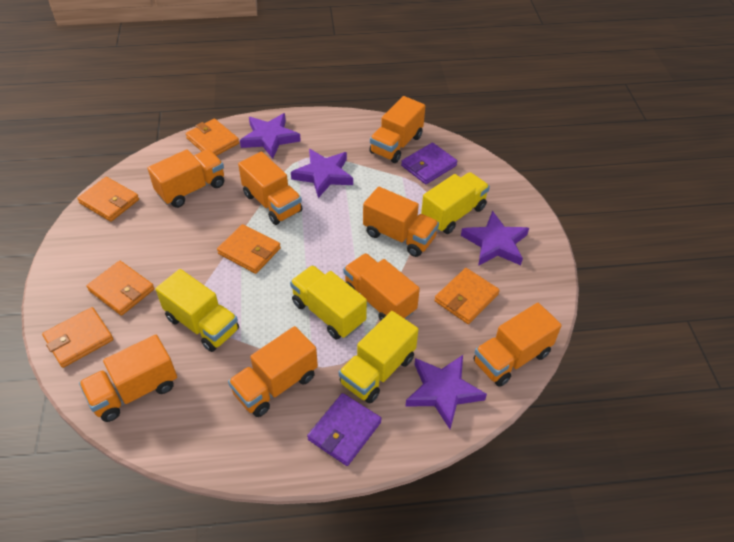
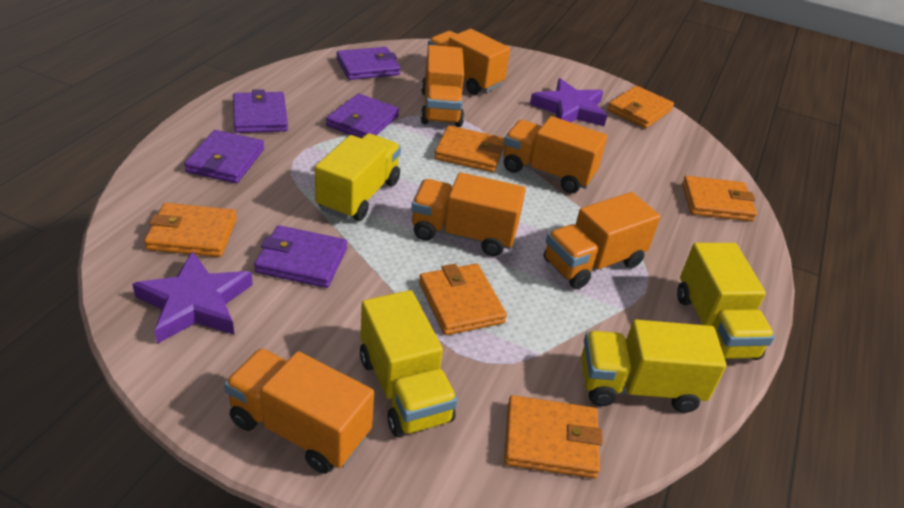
orange truck: [79,335,177,422] [148,149,224,208] [228,326,318,417] [238,152,303,225] [343,253,420,321] [363,187,439,257] [370,96,425,163] [473,303,562,387] = 8 -> [224,348,374,474] [411,172,526,257] [421,45,464,127] [428,29,510,95] [503,116,607,193] [544,192,661,289] = 6
purple star: [240,113,301,159] [291,149,353,198] [405,355,487,429] [461,211,529,266] = 4 -> [132,251,253,344] [530,78,607,126] = 2
purple wallet: [307,393,382,466] [401,143,458,184] = 2 -> [184,130,264,183] [233,89,288,133] [254,225,347,288] [326,93,399,138] [336,47,401,80] = 5

